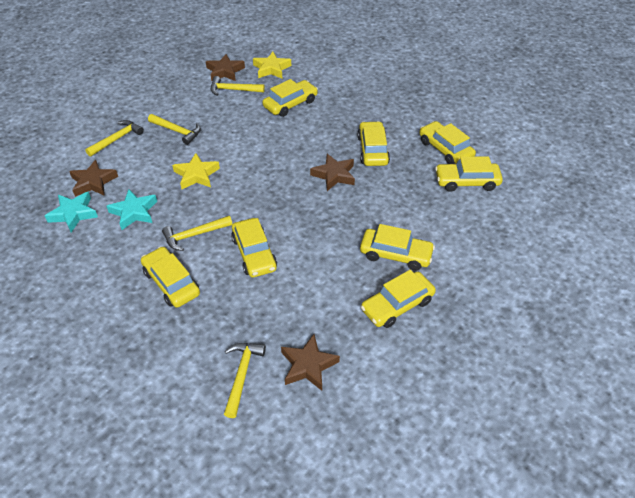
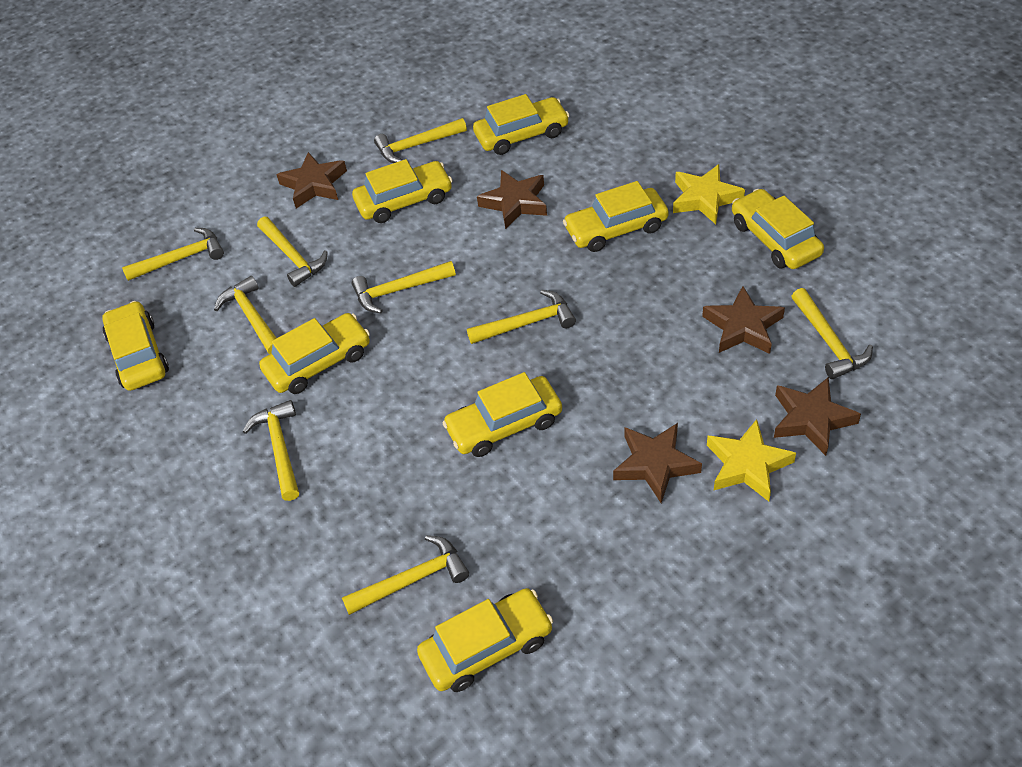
brown star: [69,160,118,197] [206,54,245,81] [281,334,340,391] [310,154,355,191] = 4 -> [276,152,347,208] [477,170,547,229] [613,423,702,503] [702,286,785,354] [774,377,861,456] = 5
turquoise star: [45,192,98,232] [106,189,157,230] = 2 -> none = 0
yellow hammer: [85,120,144,157] [148,114,201,145] [162,216,232,251] [211,76,265,96] [224,343,266,418] = 5 -> [122,228,224,281] [214,276,276,354] [242,400,299,501] [257,217,328,287] [342,535,469,615] [352,261,456,313] [374,118,467,163] [467,290,576,344] [791,288,873,379] = 9

